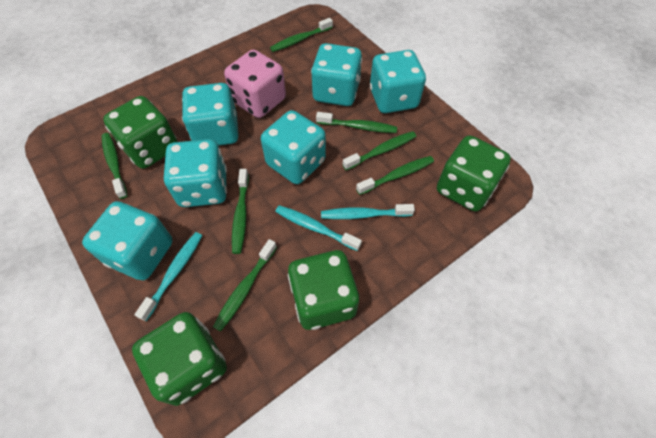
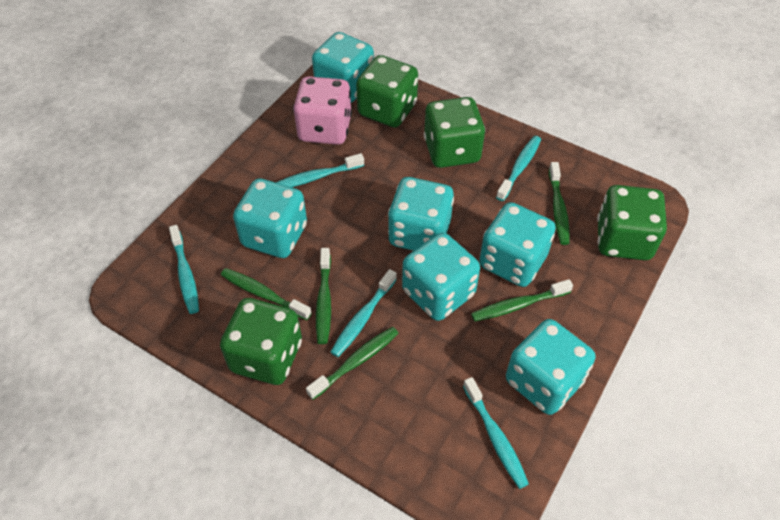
green toothbrush: [102,133,128,199] [213,239,277,332] [232,169,249,254] [270,18,333,52] [316,112,397,133] [343,131,416,170] [356,156,434,195] = 7 -> [221,268,312,320] [306,327,399,400] [316,248,331,344] [471,279,573,322] [549,162,570,245] = 5
turquoise toothbrush: [135,232,203,321] [275,205,362,251] [321,204,415,219] = 3 -> [169,225,199,314] [276,153,364,187] [330,269,397,357] [463,377,529,489] [496,136,541,201] = 5

